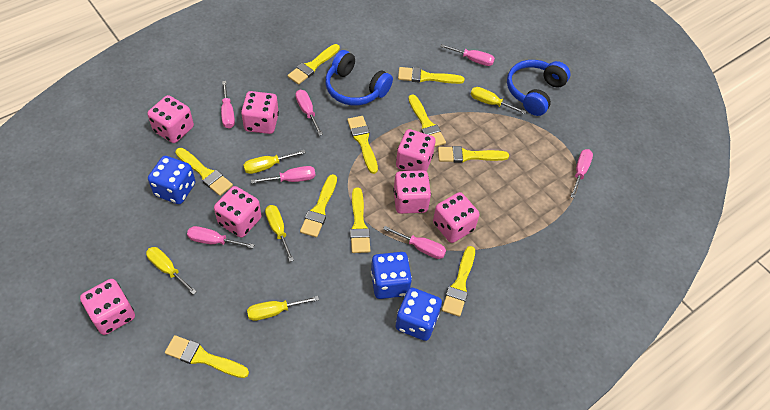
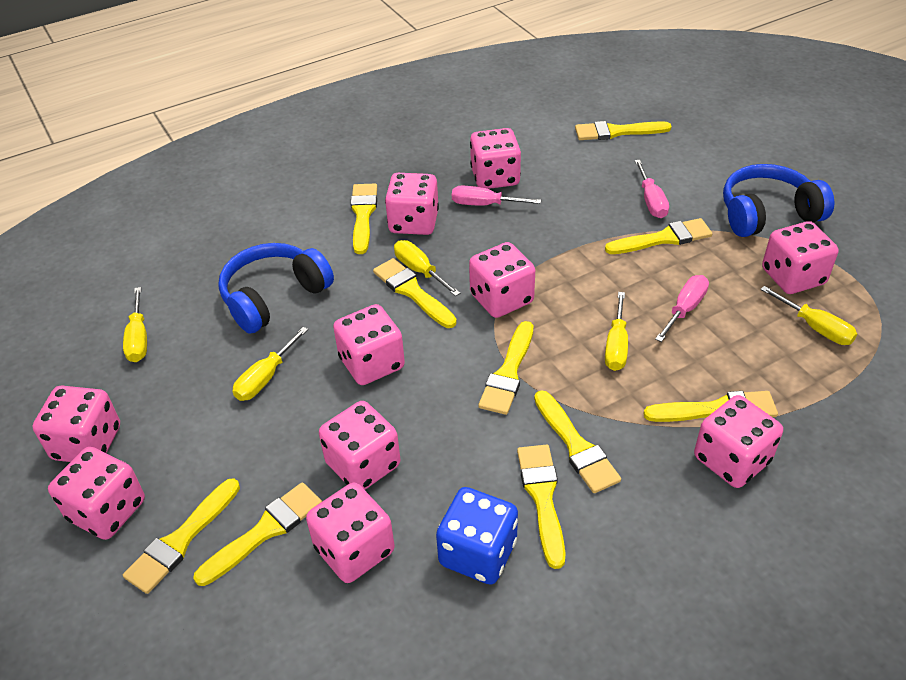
blue dice: [148,156,196,204] [371,252,412,299] [396,287,442,341] = 3 -> [436,487,518,585] = 1
pink dice: [80,279,135,335] [148,95,194,143] [214,186,261,238] [241,91,279,134] [393,170,431,214] [396,129,435,172] [433,192,479,243] = 7 -> [33,386,120,462] [48,447,145,540] [306,483,395,583] [319,401,400,490] [333,304,405,385] [385,173,439,235] [469,242,535,318] [470,128,521,189] [694,395,783,488] [762,221,839,294] = 10
pink screwdriver: [187,226,254,248] [221,81,235,129] [251,166,316,184] [296,90,323,136] [383,226,446,259] [440,44,495,66] [570,149,593,198] = 7 -> [452,186,541,206] [635,160,669,218] [655,275,709,342] = 3

